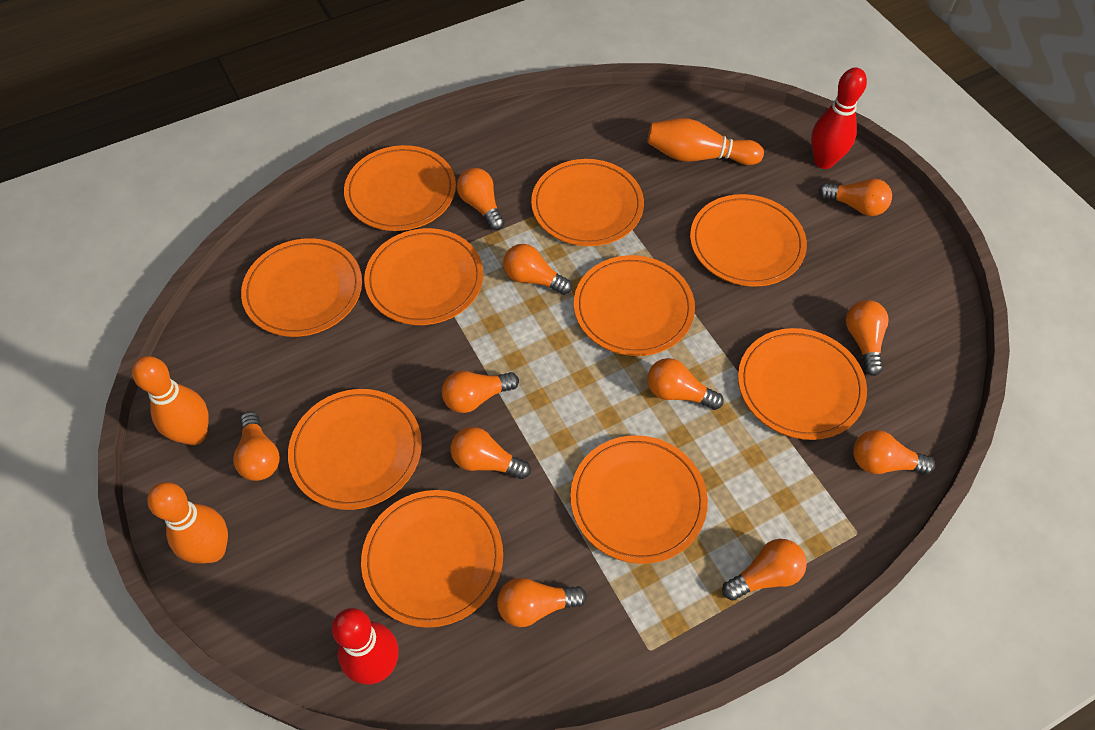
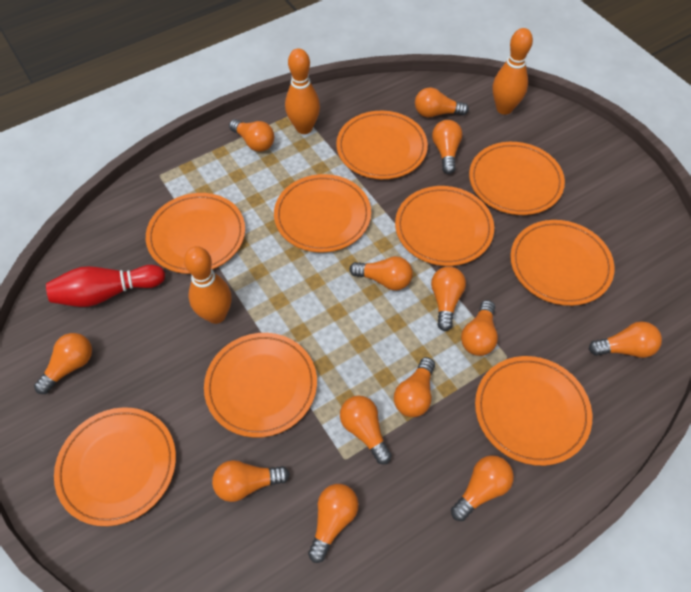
orange light bulb: [233,411,280,481] [442,371,519,413] [451,427,531,479] [457,168,505,230] [497,578,587,627] [503,244,572,295] [647,358,724,410] [722,539,807,601] [818,178,892,216] [846,300,889,376] [853,430,935,474] = 11 -> [34,333,92,394] [212,460,290,502] [229,119,274,152] [308,484,359,563] [340,396,392,465] [349,256,413,290] [394,357,435,417] [415,87,469,117] [431,266,466,331] [432,120,462,174] [451,455,514,521] [461,300,498,356] [589,321,662,358] = 13
orange plate: [241,238,362,337] [288,389,422,510] [344,145,456,231] [361,490,503,628] [364,228,483,325] [531,159,644,246] [570,435,708,564] [574,255,695,356] [690,194,807,286] [738,328,867,440] = 10 -> [54,407,176,526] [146,193,245,274] [204,333,317,438] [274,174,371,253] [336,111,428,179] [395,186,494,266] [469,142,565,215] [475,356,592,466] [510,220,615,306] = 9
red bowling pin: [332,608,399,685] [811,68,867,169] = 2 -> [46,265,165,307] = 1

